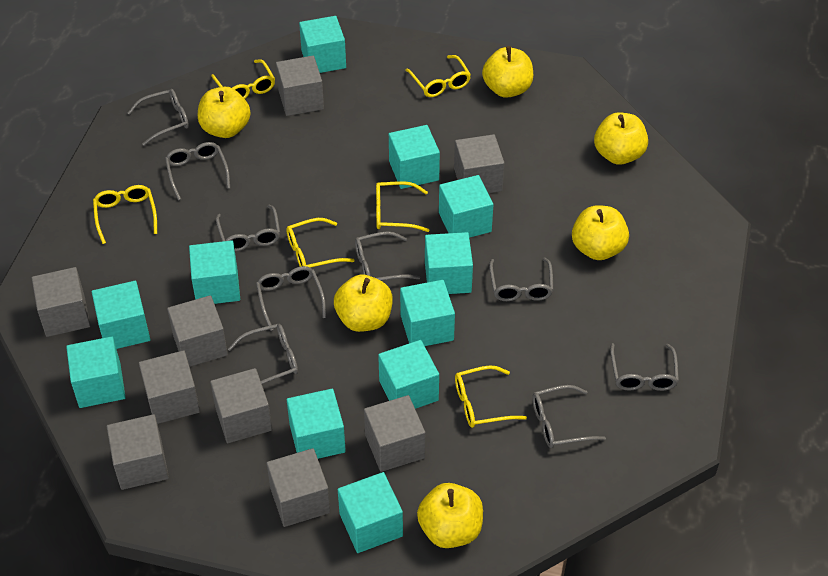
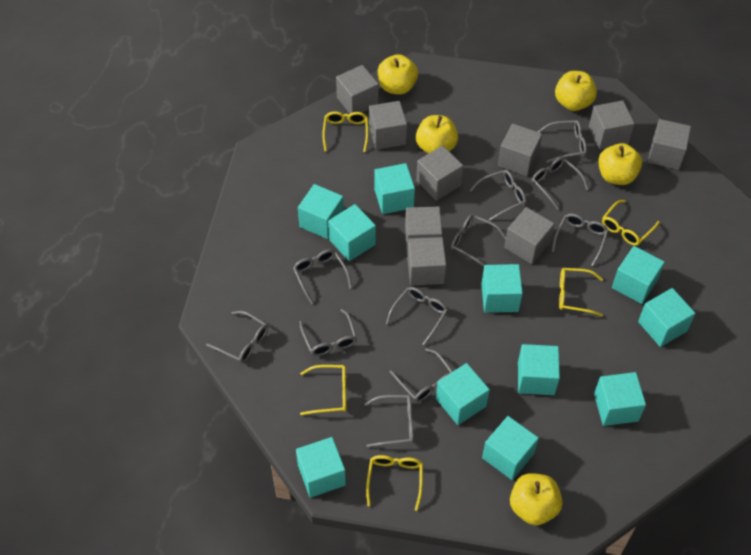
grey glasses: [128,89,189,146] [165,142,230,200] [216,204,280,251] [228,324,298,384] [256,266,326,331] [355,231,420,281] [489,258,554,301] [532,385,606,448] [610,343,679,391] = 9 -> [206,311,268,363] [293,249,352,304] [300,309,357,356] [364,395,414,447] [386,287,448,346] [390,348,453,402] [451,214,506,266] [470,170,526,221] [532,157,589,210] [538,120,587,163] [552,214,609,266] = 11
yellow apple: [198,87,250,138] [334,275,393,332] [417,483,483,548] [482,46,533,98] [572,205,629,260] [594,112,648,165] = 6 -> [378,54,418,94] [416,115,458,154] [510,473,563,525] [555,71,597,111] [598,143,642,185] = 5
yellow glasses: [93,185,157,244] [211,59,275,99] [286,218,354,268] [376,181,429,232] [405,55,471,97] [455,365,527,428] = 6 -> [300,365,346,415] [322,111,369,152] [366,455,423,511] [559,268,603,316] [602,200,660,246] = 5

